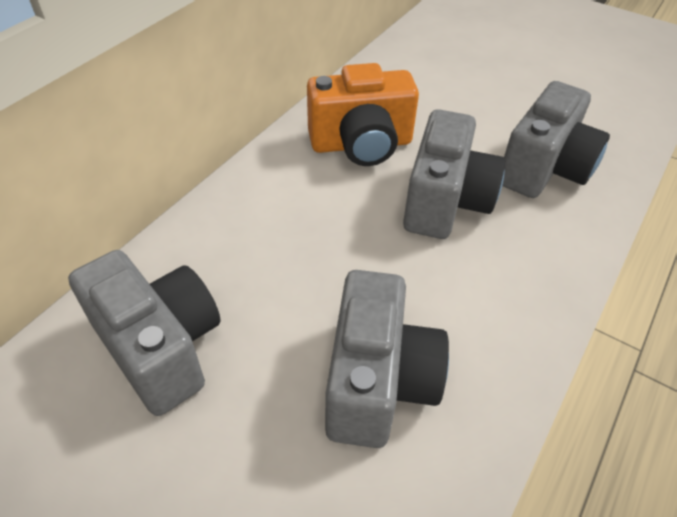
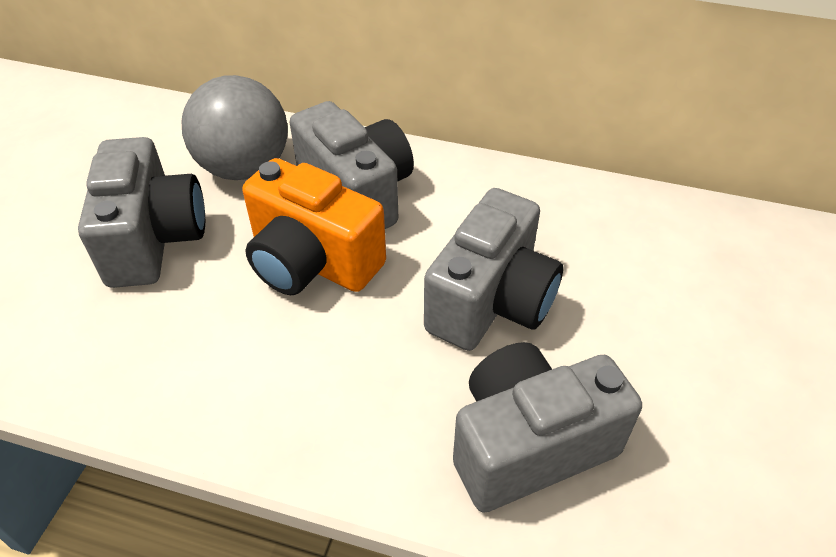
grey ball: none = 0 -> [182,75,288,180] = 1

